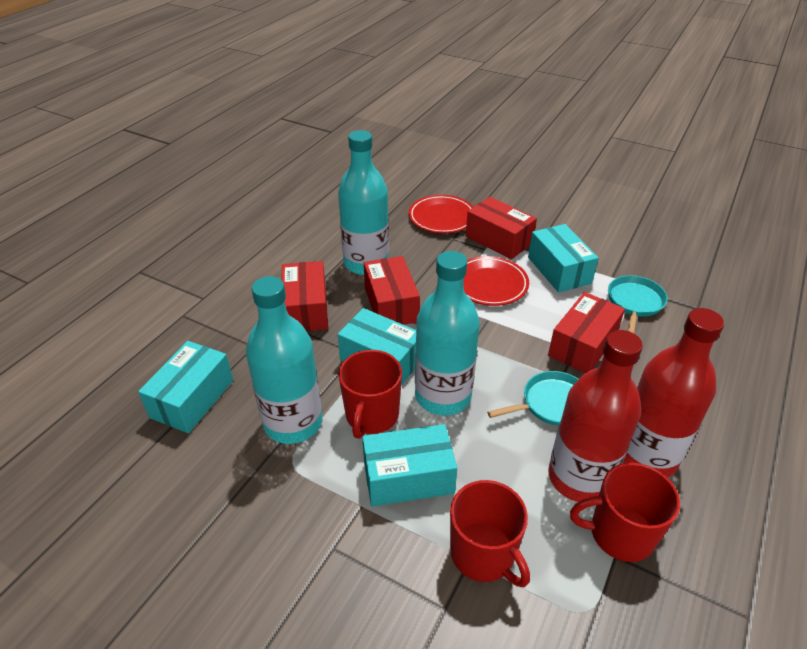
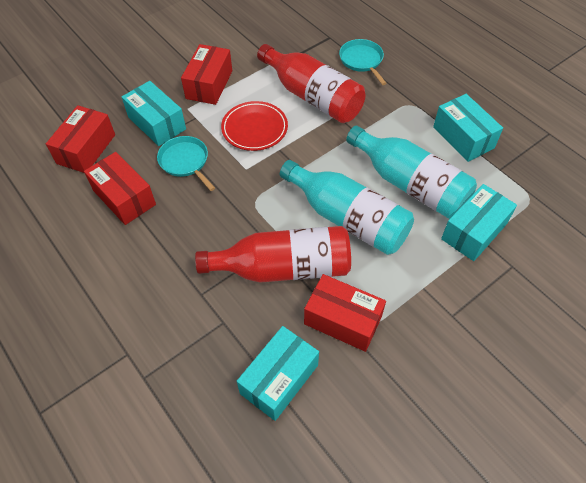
red mug: [339,350,402,439] [450,480,530,587] [570,462,680,562] = 3 -> none = 0
red plate: [409,195,473,233] [464,256,529,306] = 2 -> [221,101,288,151] = 1
turquoise bottle: [246,276,322,444] [338,130,389,275] [415,251,480,415] = 3 -> [280,160,414,255] [346,126,477,219] = 2

